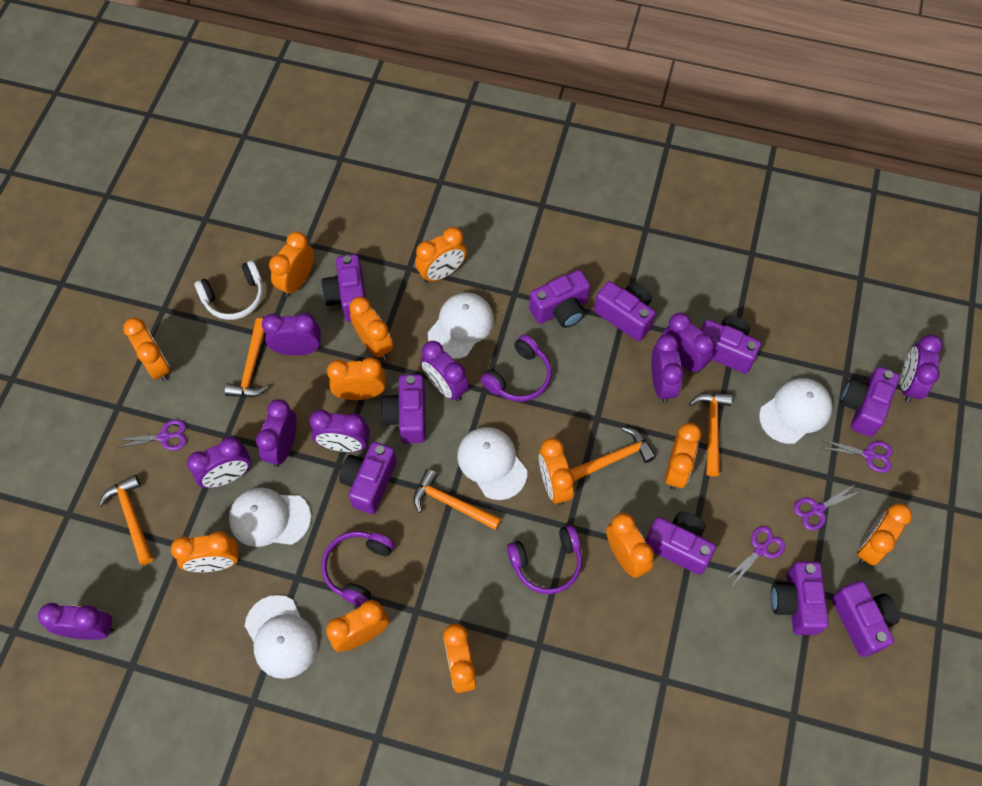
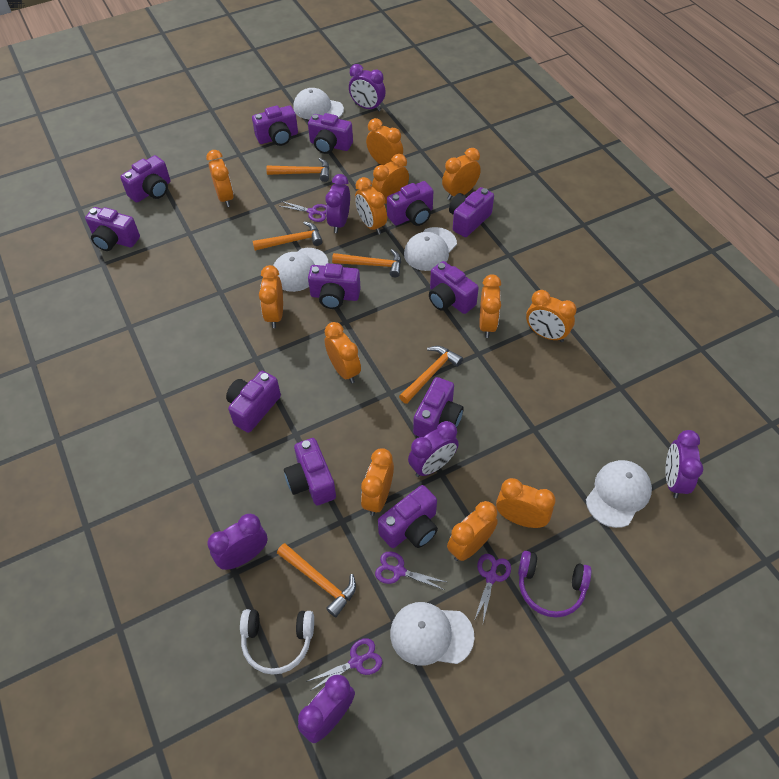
purple camera: [321,254,366,321] [339,442,397,514] [380,374,426,444] [529,270,590,328] [594,281,656,341] [645,512,716,575] [700,316,761,374] [771,562,829,635] [832,581,900,657] [840,367,900,437] = 10 -> [85,207,140,251] [120,155,171,203] [226,371,281,433] [252,105,298,146] [284,438,336,505] [308,113,353,154] [308,264,361,309] [378,485,438,548] [387,181,433,226] [413,377,464,437] [429,261,479,314] [449,187,494,237] = 12
purple clock: [38,603,114,640] [187,437,251,488] [256,399,297,467] [262,313,321,356] [309,410,370,452] [421,341,469,401] [651,334,684,403] [662,313,714,374] [901,335,943,402] = 9 -> [207,514,268,570] [298,675,355,743] [326,174,350,233] [349,64,386,111] [408,421,459,477] [665,430,703,498] = 6
purple headphones: [322,531,394,607] [481,335,552,402] [507,525,582,594] = 3 -> [518,551,592,618] = 1

